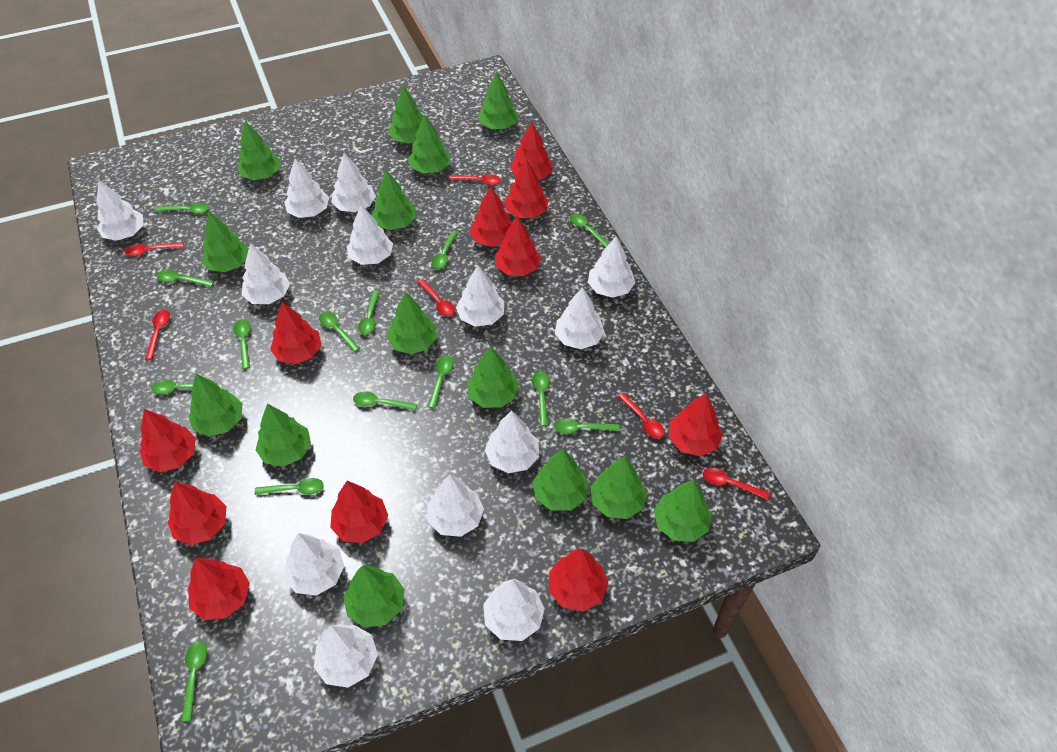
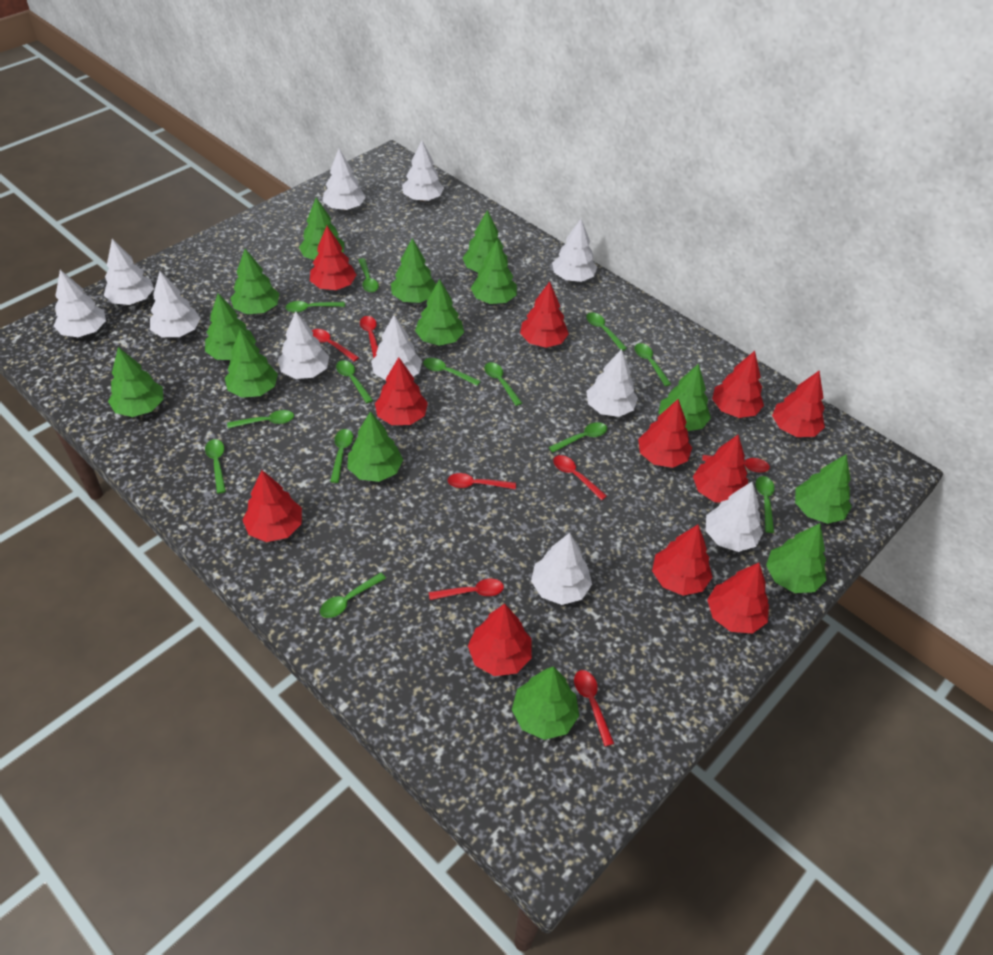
green spoon: [151,380,217,394] [155,203,209,214] [157,270,214,287] [181,641,207,721] [234,320,251,369] [255,478,324,495] [319,312,360,352] [353,391,417,411] [358,291,380,335] [428,356,454,408] [432,231,458,269] [532,371,549,426] [554,419,620,434] [570,213,610,247] = 14 -> [205,439,226,494] [227,410,294,428] [285,301,345,313] [320,572,386,618] [330,429,353,483] [336,360,373,403] [359,258,379,292] [423,358,481,386] [484,362,522,406] [549,422,607,453] [586,312,627,351] [635,343,671,386] [756,476,775,533] = 13
red spoon: [124,242,184,256] [145,310,170,360] [418,279,455,316] [449,174,501,185] [618,393,665,439] [703,468,770,500] = 6 -> [312,329,359,362] [360,316,378,358] [429,579,504,600] [448,473,516,489] [553,455,607,500] [574,670,614,746] [702,455,770,473] = 7
white tree: [96,181,143,241] [242,243,290,304] [284,158,329,218] [284,533,344,596] [314,623,378,688] [331,153,376,212] [347,205,393,265] [427,474,484,537] [456,265,504,327] [483,579,545,641] [485,410,539,473] [555,287,605,349] [588,237,636,298] = 13 -> [54,270,106,337] [104,239,154,305] [150,271,200,337] [278,311,329,379] [323,149,366,210] [371,315,422,380] [402,140,444,201] [531,533,592,605] [552,219,597,282] [586,349,638,417] [706,481,763,552] = 11

